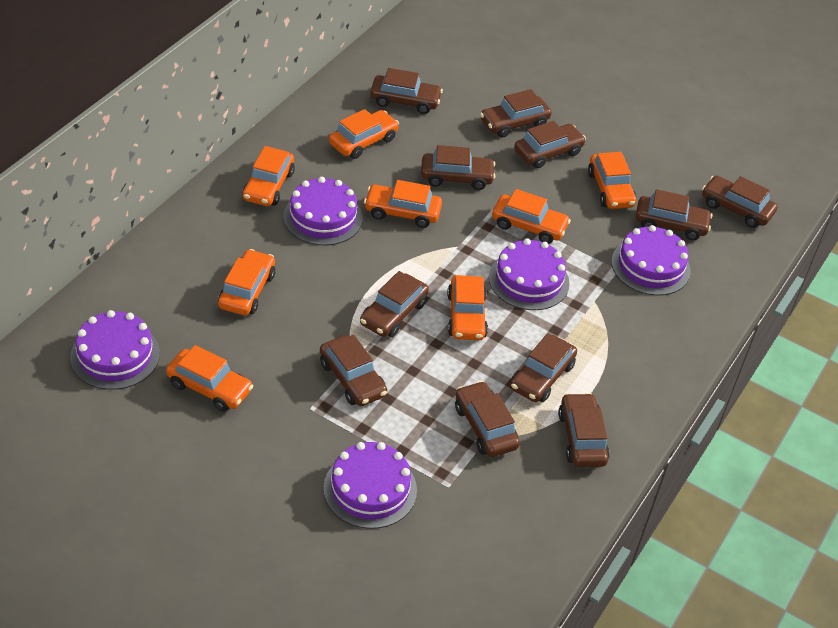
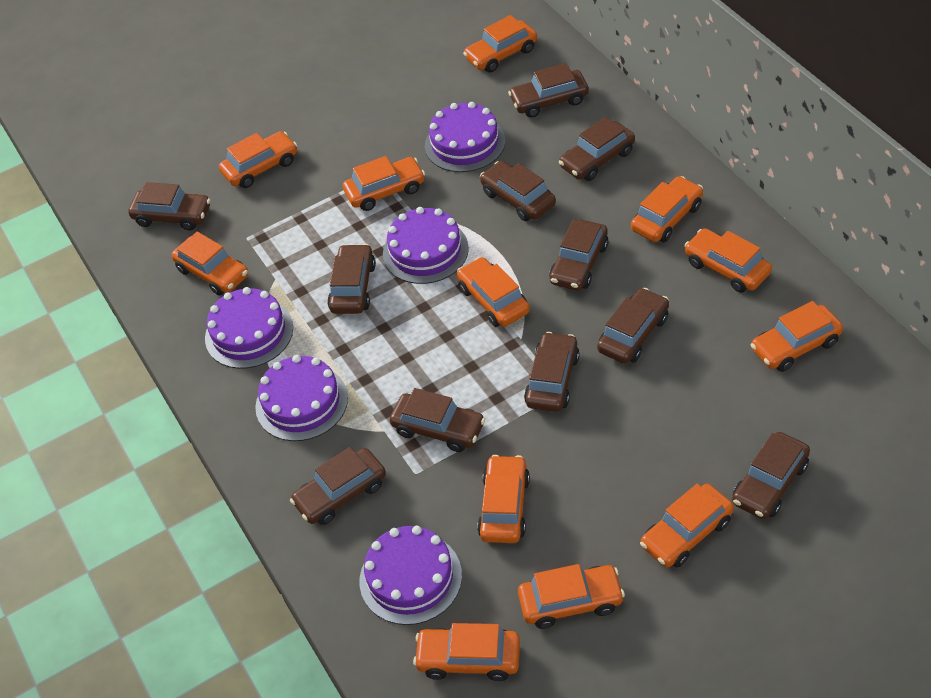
orange car: [166,345,253,411] [218,249,275,315] [242,146,295,206] [329,109,399,159] [364,180,442,228] [447,275,488,340] [492,189,571,244] [588,152,636,209] = 8 -> [171,232,248,296] [219,131,297,188] [343,156,425,211] [413,623,520,681] [457,257,530,327] [463,15,537,72] [477,455,530,543] [518,564,625,629] [631,176,703,242] [640,484,734,568] [684,228,772,293] [751,301,843,372] = 12

